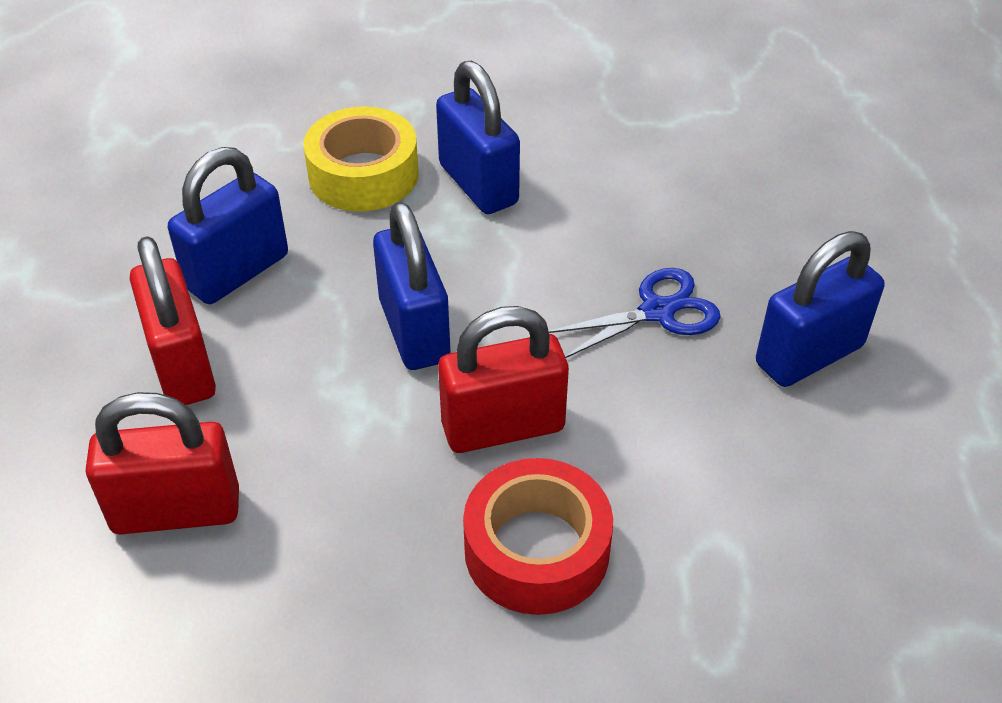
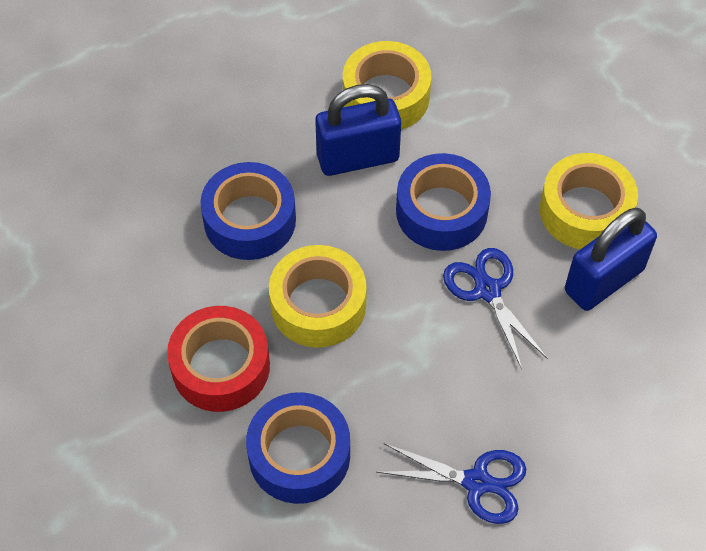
blue padlock: [168,147,288,304] [373,202,450,370] [436,61,520,214] [756,231,885,387] = 4 -> [315,84,401,176] [565,208,657,311] = 2
blue scissors: [549,268,721,358] = 1 -> [377,443,526,524] [443,248,548,369] = 2
blue tape: none = 0 -> [200,162,296,260] [246,392,350,504] [396,153,491,251] = 3
red padlock: [86,392,239,534] [130,236,216,405] [438,306,569,453] = 3 -> none = 0
yellow tape: [303,107,418,211] = 1 -> [269,245,367,348] [343,41,431,130] [540,153,638,249] = 3

